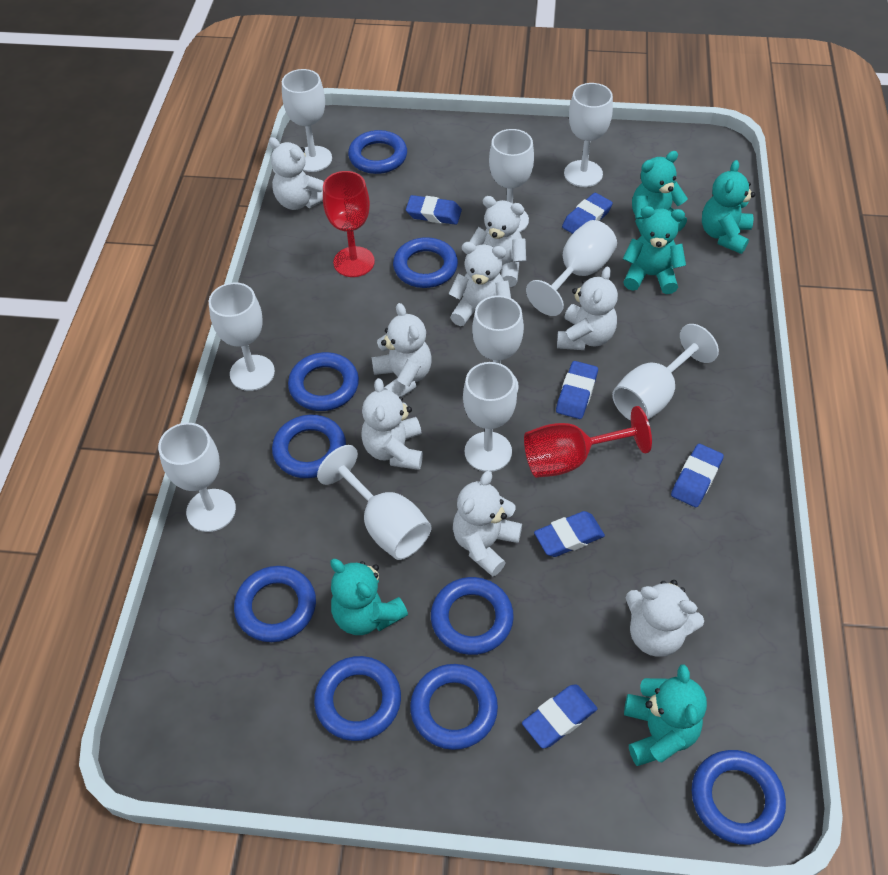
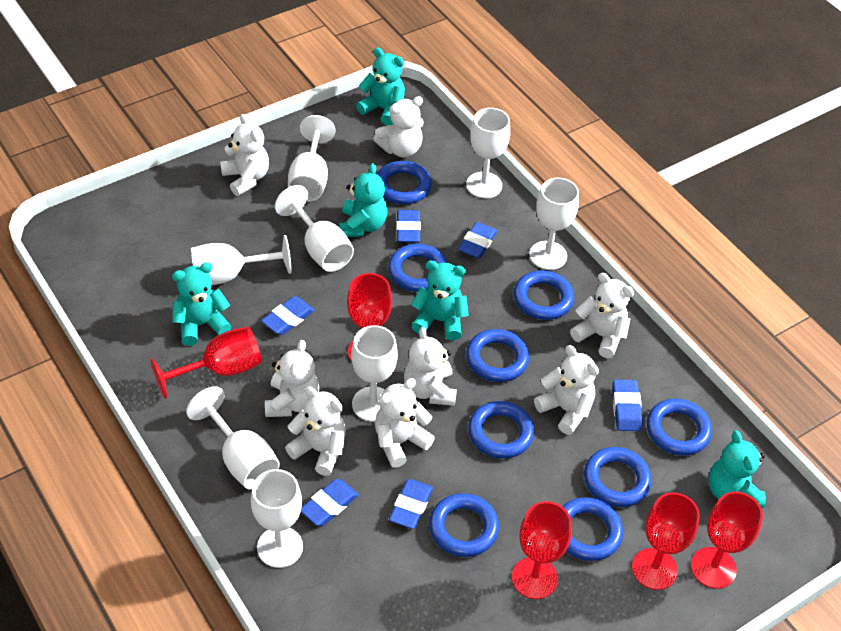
red goblet: [323,171,375,277] [524,406,652,478] = 2 -> [151,327,261,399] [347,273,392,361] [512,501,572,599] [632,493,700,590] [691,492,763,589] = 5
white goblet: [158,423,236,532] [209,282,275,391] [282,69,332,172] [317,445,432,560] [463,362,517,472] [472,296,524,392] [489,129,534,232] [526,220,617,316] [564,83,613,187] [612,324,719,421] = 10 -> [186,386,280,490] [191,235,291,285] [251,469,303,568] [275,185,354,272] [288,115,335,202] [351,325,398,422] [466,108,510,198] [529,178,579,270] = 8

